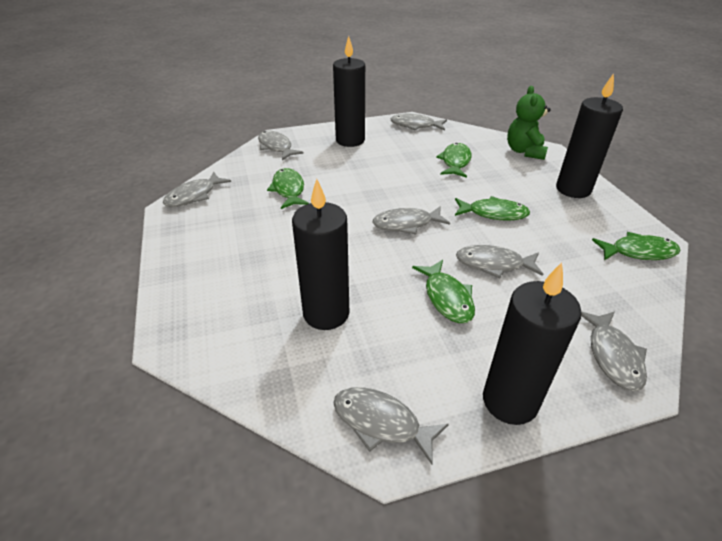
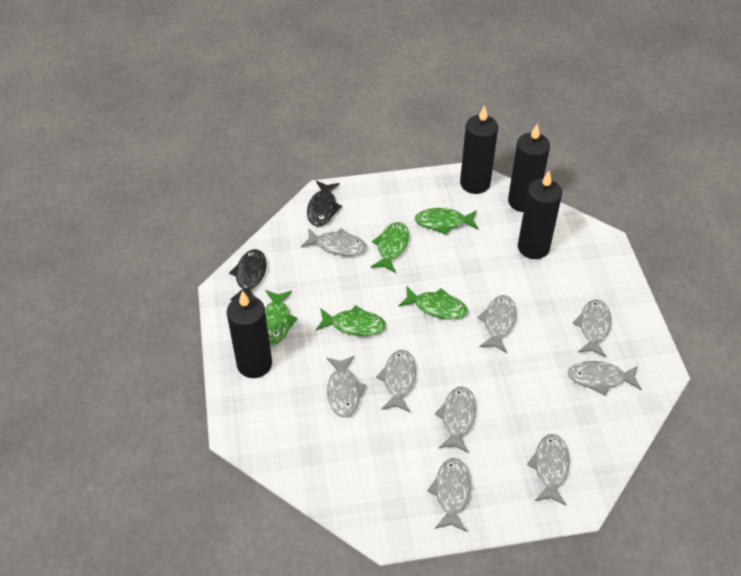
black fish: none = 0 -> [229,249,267,300] [307,181,342,227] = 2
green teddy bear: [507,86,550,160] = 1 -> none = 0
grey fish: [163,172,231,207] [258,131,304,160] [333,387,449,464] [373,206,450,235] [391,114,447,131] [456,245,543,279] [581,311,647,391] = 7 -> [301,228,367,256] [326,356,366,417] [376,350,416,412] [427,458,471,532] [435,386,476,453] [477,295,517,353] [527,434,570,506] [568,361,641,396] [573,299,611,358] = 9

